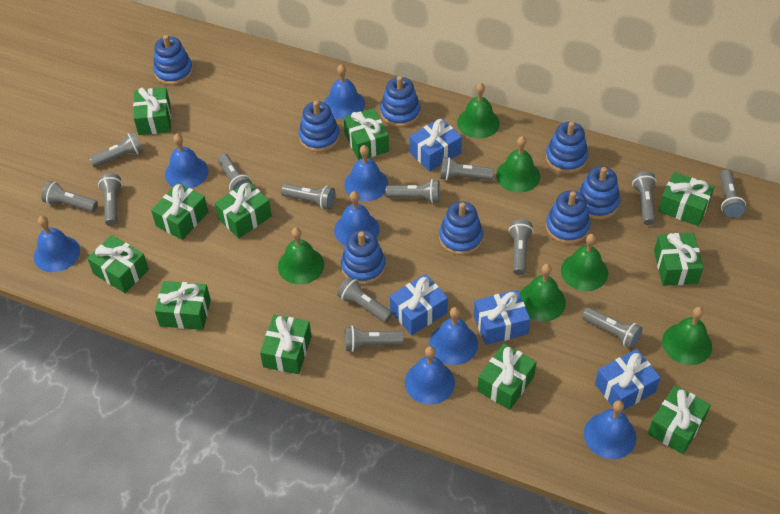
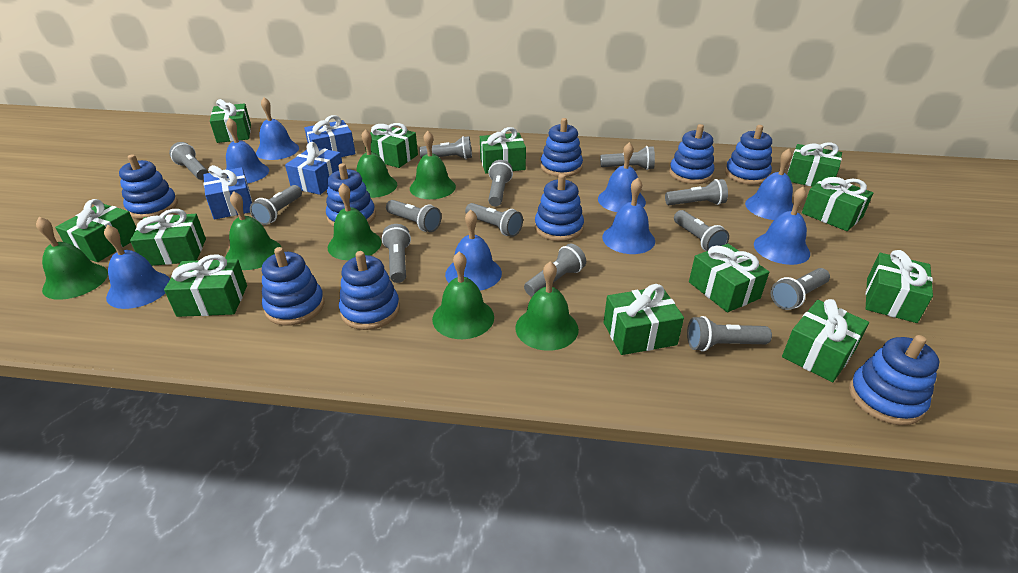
blue gift: [390,274,448,335] [409,118,462,172] [474,290,530,345] [595,349,661,411] = 4 -> [203,165,252,220] [285,142,342,195] [304,115,355,157] = 3
blue stacking toy: [153,35,193,85] [299,101,340,152] [341,230,386,285] [380,76,420,127] [439,201,483,255] [546,121,588,174] [546,191,590,244] [578,167,620,220] = 8 -> [119,154,178,219] [262,247,324,326] [326,163,376,227] [339,251,400,330] [535,174,584,241] [541,118,583,177] [669,124,714,184] [725,125,772,185] [849,335,939,425] = 9
green bell: [278,227,324,285] [457,83,500,139] [496,136,540,193] [519,264,566,322] [561,234,608,291] [662,307,712,365] = 6 -> [36,217,108,300] [225,191,281,270] [328,183,382,260] [357,129,397,198] [410,131,456,199] [432,251,494,339] [515,261,579,351] = 7
green gift: [87,235,149,293] [133,87,171,135] [151,183,208,240] [155,281,211,330] [215,181,272,238] [260,315,312,374] [343,108,389,160] [477,343,537,410] [648,385,711,454] [654,233,704,286] [658,172,715,226] = 11 -> [55,199,136,262] [130,209,206,266] [164,255,247,317] [210,99,251,143] [365,123,418,168] [480,127,526,174] [604,284,684,355] [689,244,769,312] [782,299,869,382] [787,143,842,187] [802,176,873,231] [866,250,933,323] = 12

